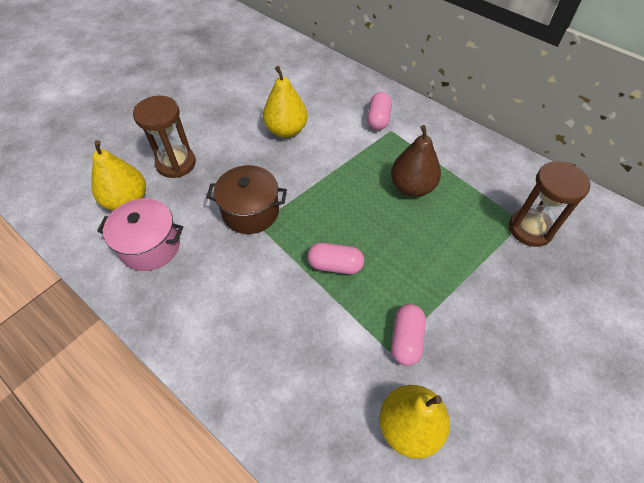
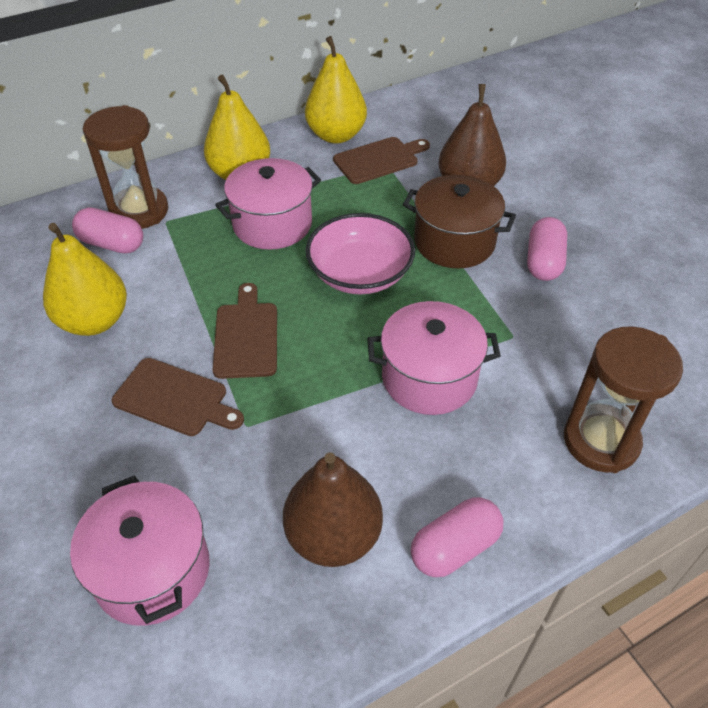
brown cutting board: none = 0 -> [112,358,244,436] [213,283,277,379] [333,137,430,184] = 3
brown pear: [391,125,441,197] = 1 -> [283,452,383,567] [438,84,506,186] = 2
pink bowl: none = 0 -> [306,213,415,294] = 1
pink pot: [97,198,183,271] = 1 -> [70,476,210,626] [215,158,321,250] [367,301,501,415] = 3

